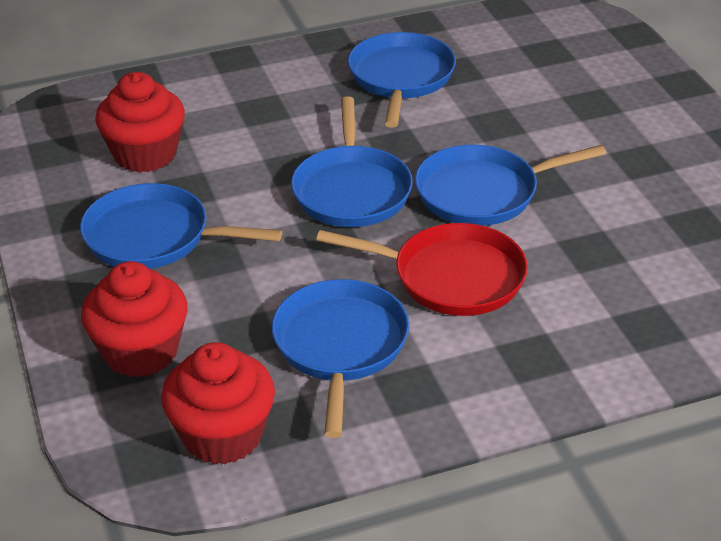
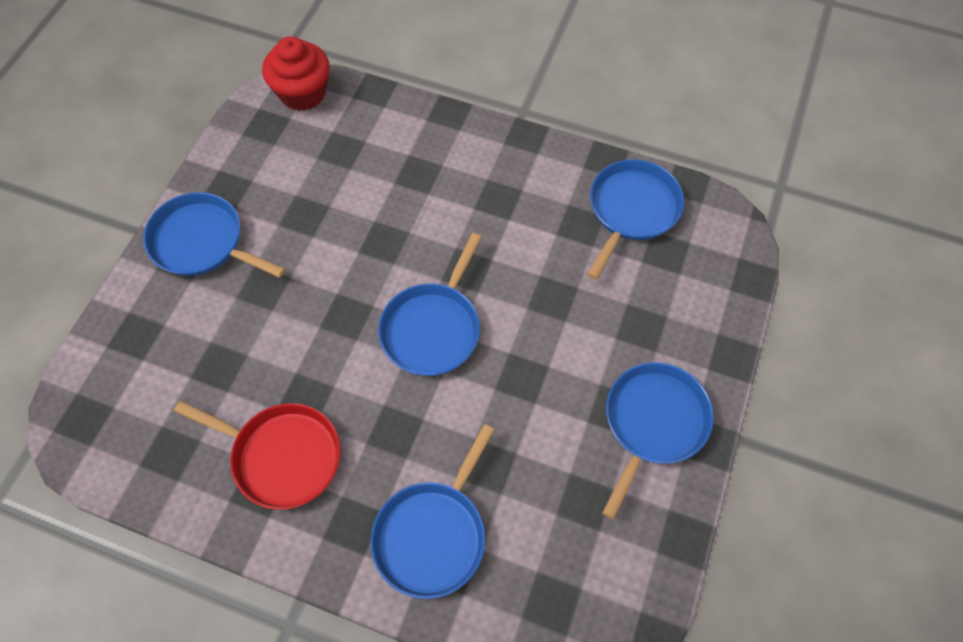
red cupcake: [81,261,188,377] [95,72,185,173] [161,342,275,465] = 3 -> [262,37,330,111] = 1

